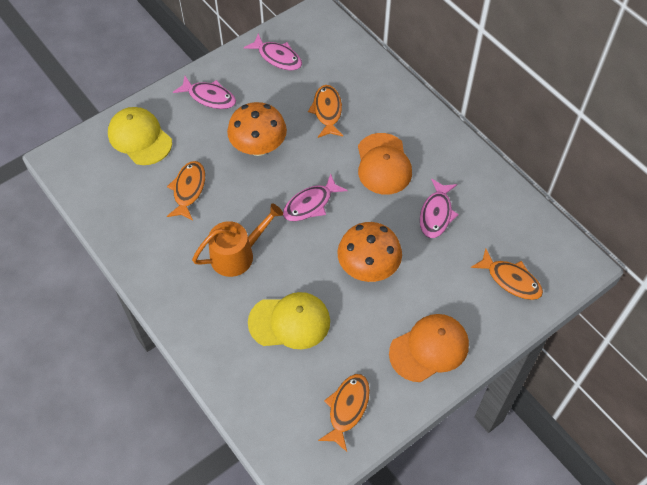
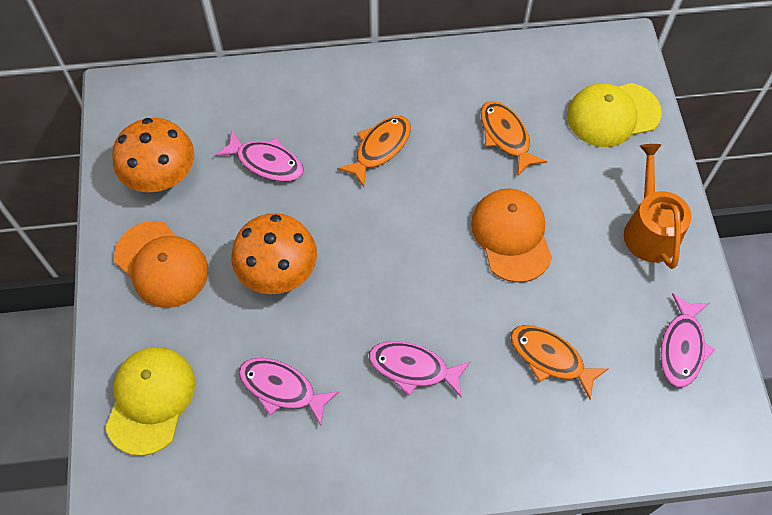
orange fish: [167,161,205,220] [308,85,343,138] [318,374,370,452] [471,248,543,300] = 4 -> [337,116,411,187] [481,101,547,176] [511,325,608,400] = 3

